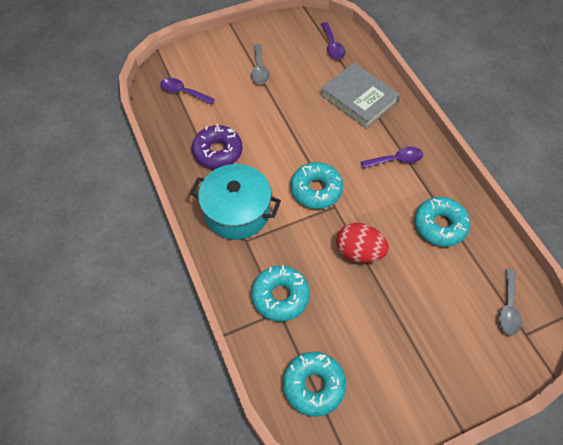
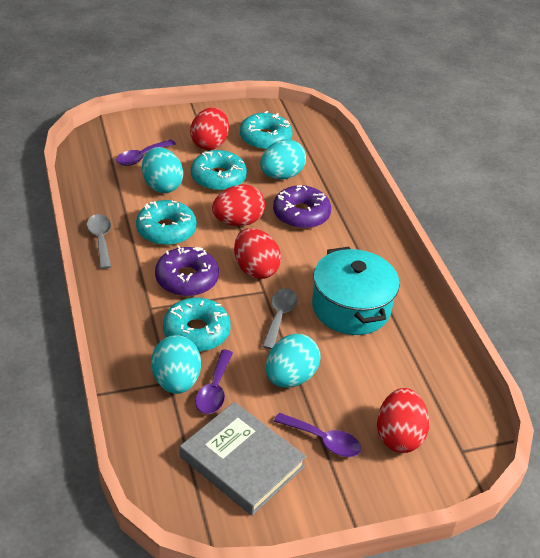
purple donut: [192,124,243,169] = 1 -> [155,245,219,296] [273,185,331,229] = 2
red egg: [336,223,389,263] = 1 -> [190,107,229,150] [212,184,265,226] [234,228,281,279] [377,388,429,453] = 4
turquoise egg: none = 0 -> [142,147,184,193] [151,335,201,394] [260,139,306,179] [266,334,321,388] = 4

